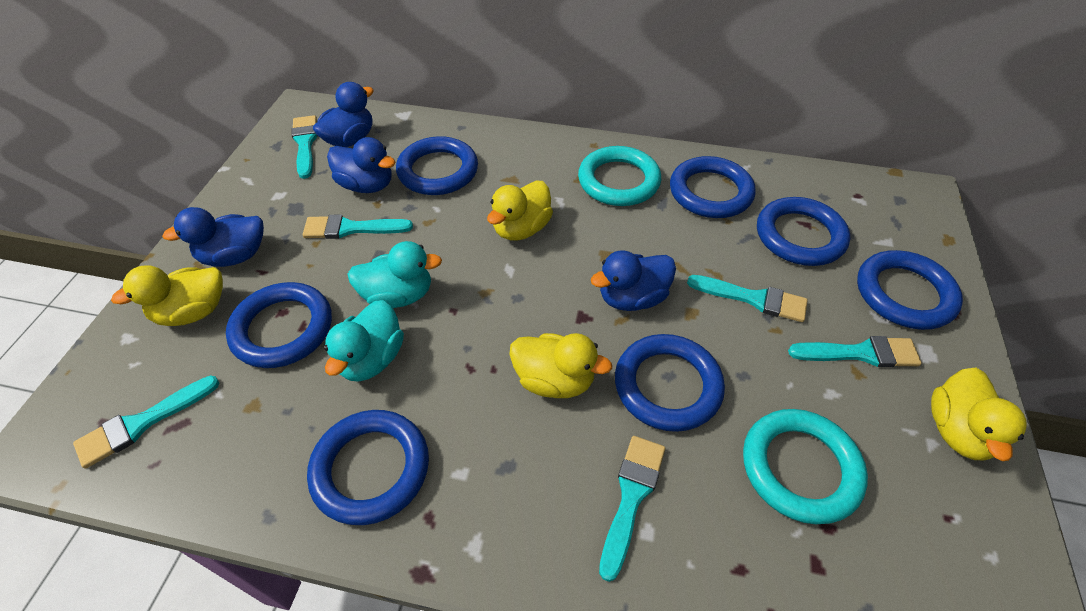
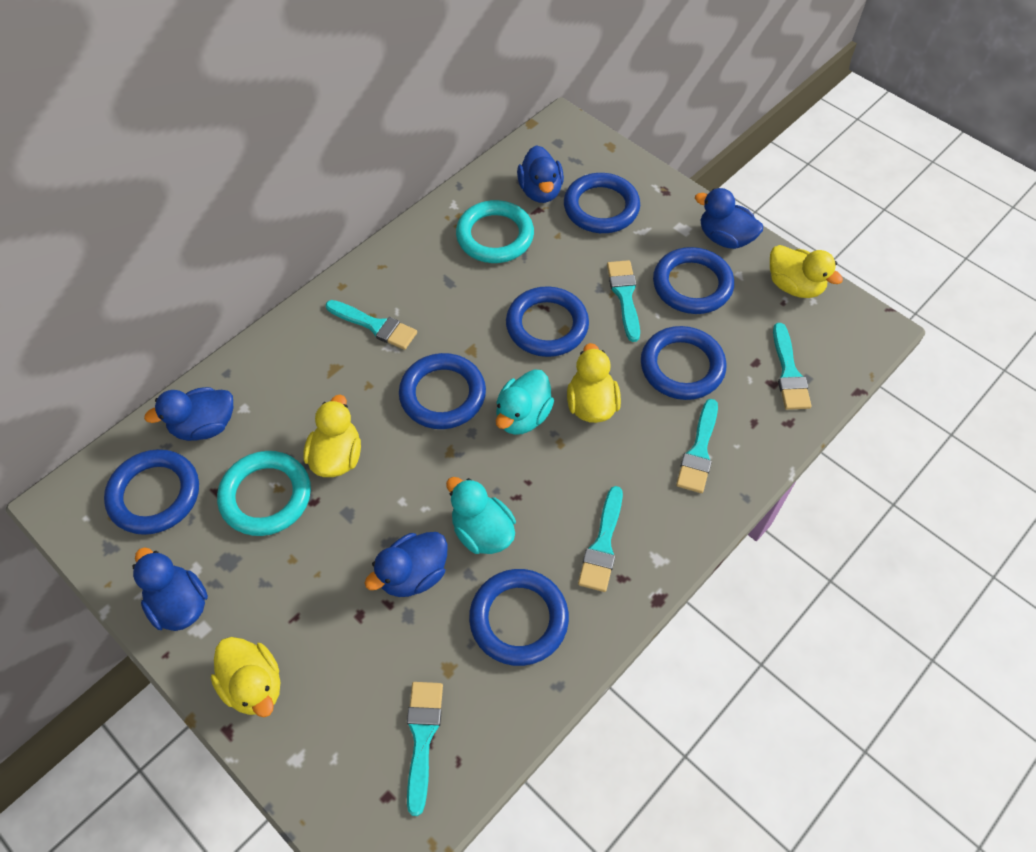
blue duck: [162,207,264,267] [313,82,374,147] [327,137,395,193] [591,251,676,311] = 4 -> [133,547,208,631] [144,387,233,441] [365,532,447,597] [517,145,564,203] [695,188,763,249] = 5

